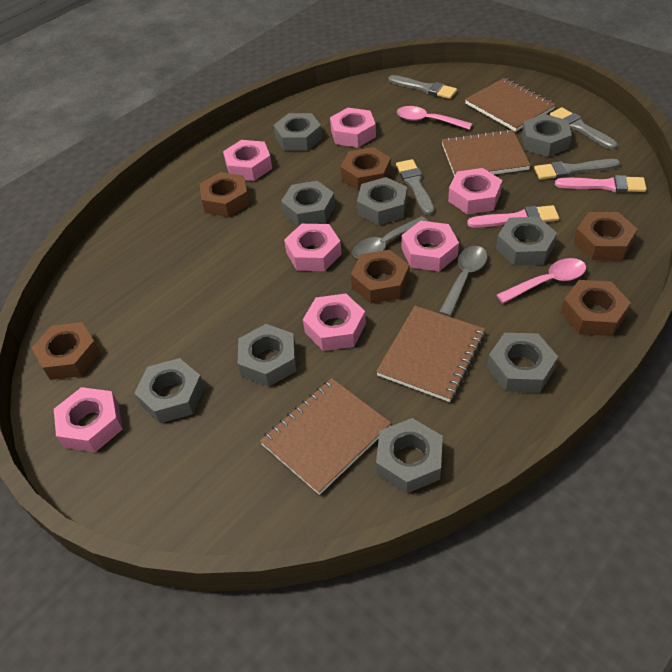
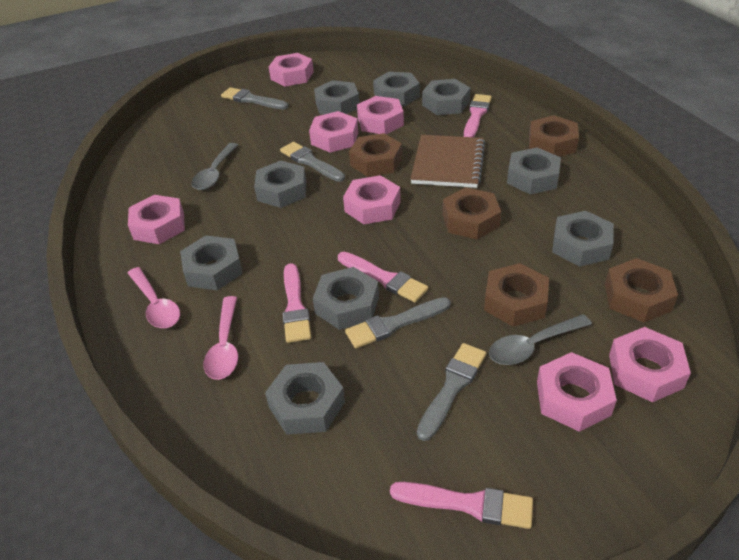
brown notebook: [260,378,391,495] [376,306,485,402] [442,129,531,176] [465,78,556,132] = 4 -> [411,135,485,188] = 1
brown nut: [32,322,100,380] [200,172,250,217] [341,147,391,191] [351,250,409,303] [561,280,631,336] [573,212,637,260] = 6 -> [349,133,402,177] [443,187,501,239] [484,263,549,327] [529,115,579,157] [605,258,678,322] = 5
pink brush: [467,205,559,228] [555,175,647,192] = 2 -> [282,263,311,343] [338,252,428,303] [390,482,533,529] [464,94,492,137] = 4

